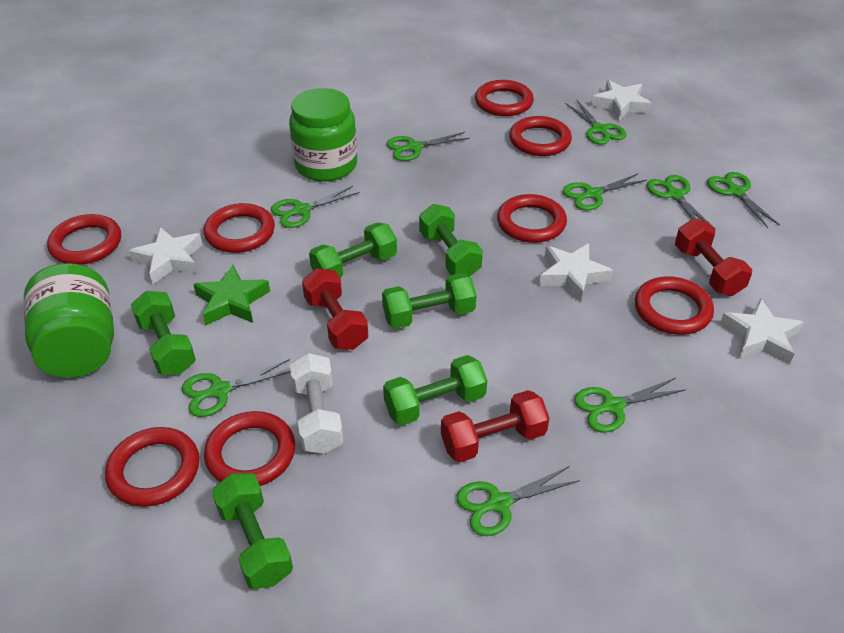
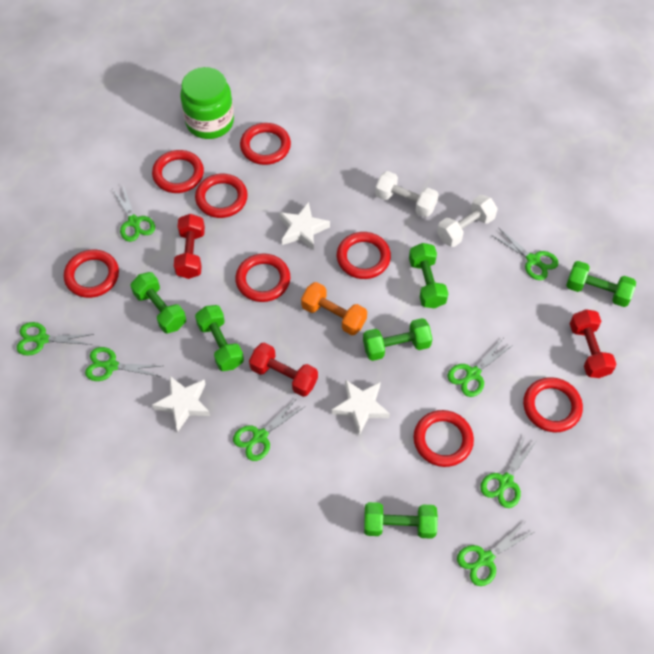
green jar: [23,263,114,378] [289,88,357,182] = 2 -> [180,67,234,139] = 1
green scissors: [182,359,291,417] [271,186,360,228] [386,132,470,161] [457,466,580,536] [562,173,647,211] [565,100,627,145] [574,378,686,432] [647,175,715,229] [707,172,780,228] = 9 -> [17,322,94,356] [85,347,161,381] [112,186,155,242] [233,398,304,461] [448,339,513,397] [457,522,534,586] [480,436,536,508] [491,228,559,280] = 8
green star: [193,265,270,325] = 1 -> none = 0
orange dumbbell: none = 0 -> [301,282,367,335] = 1
white dumbbell: [290,353,344,454] = 1 -> [375,171,439,217] [437,195,498,247] = 2
white star: [129,227,203,284] [539,243,613,301] [591,80,652,121] [720,298,804,365] = 4 -> [152,376,210,431] [279,202,330,250] [332,380,390,435] = 3

